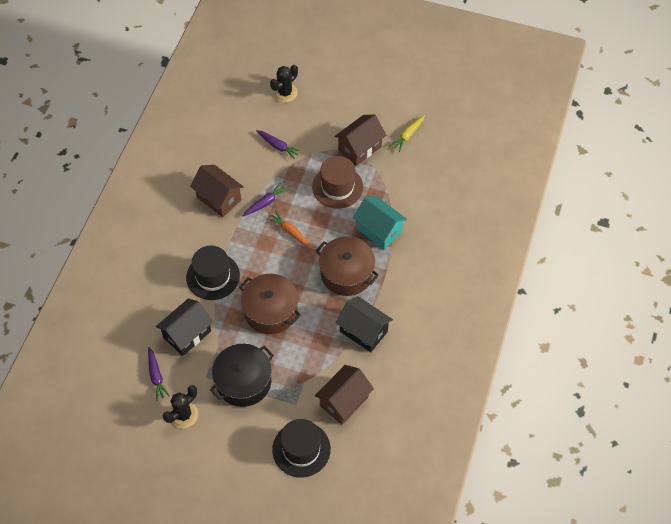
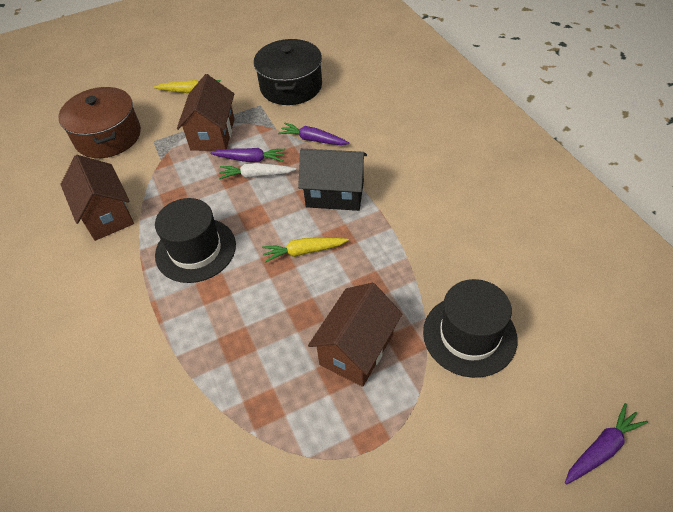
black cactus: [163,385,198,428] [270,65,298,103] = 2 -> none = 0
black house: [156,299,213,356] [336,296,393,352] = 2 -> [298,149,367,211] = 1
brown hat: [312,156,363,209] = 1 -> none = 0
brown pot: [239,274,301,334] [316,236,379,296] = 2 -> [58,87,141,158] = 1
orange carrot: [267,211,311,247] = 1 -> none = 0
turquoise house: [353,196,407,249] = 1 -> none = 0
white carrot: none = 0 -> [219,163,296,179] = 1
yellow carrot: [390,115,425,152] = 1 -> [154,80,221,93] [262,238,349,263] = 2

